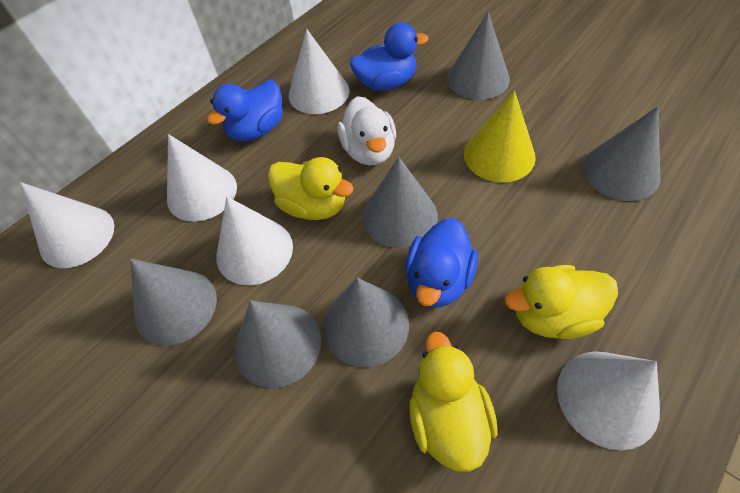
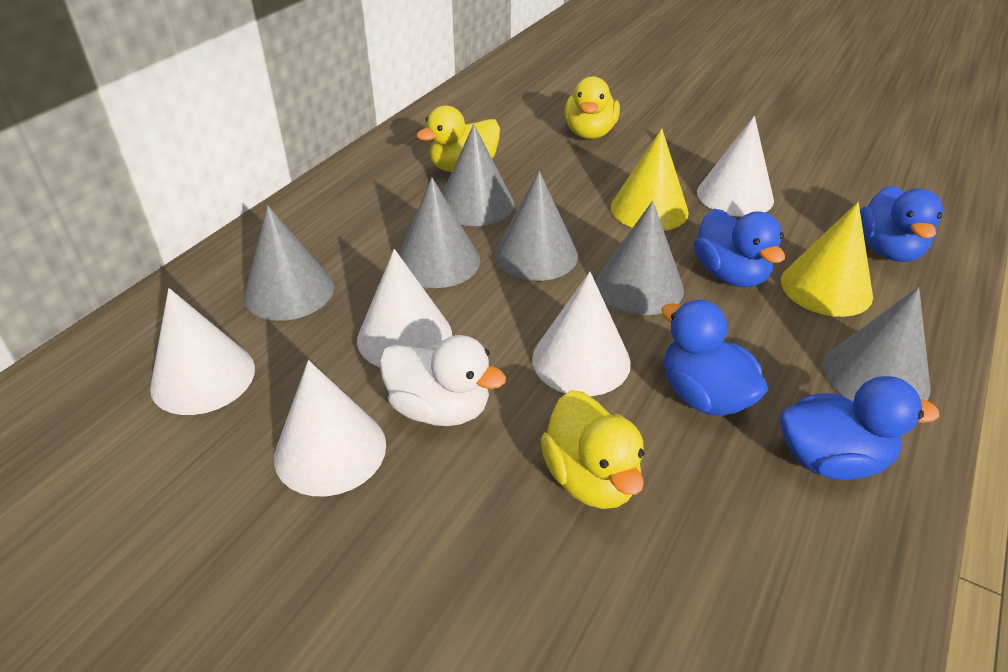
blue duck: [207,80,283,141] [350,23,429,91] [405,218,478,308] = 3 -> [661,300,768,416] [694,209,785,287] [780,376,939,480] [860,185,943,262] = 4
yellow cone: [464,91,536,182] = 1 -> [611,128,689,231] [781,202,873,317] = 2

